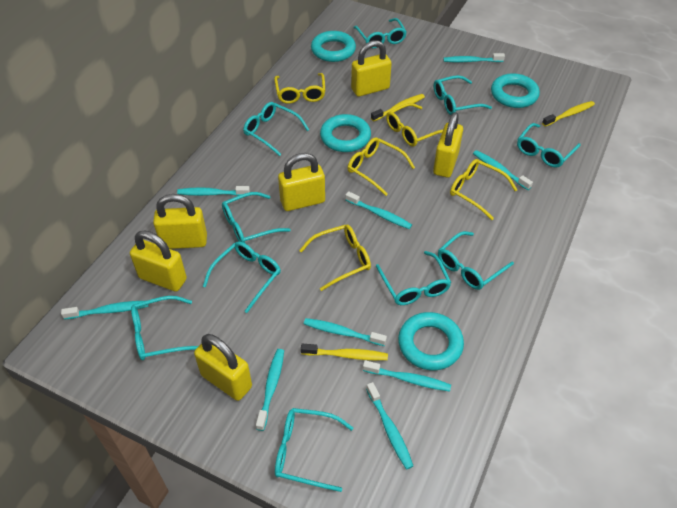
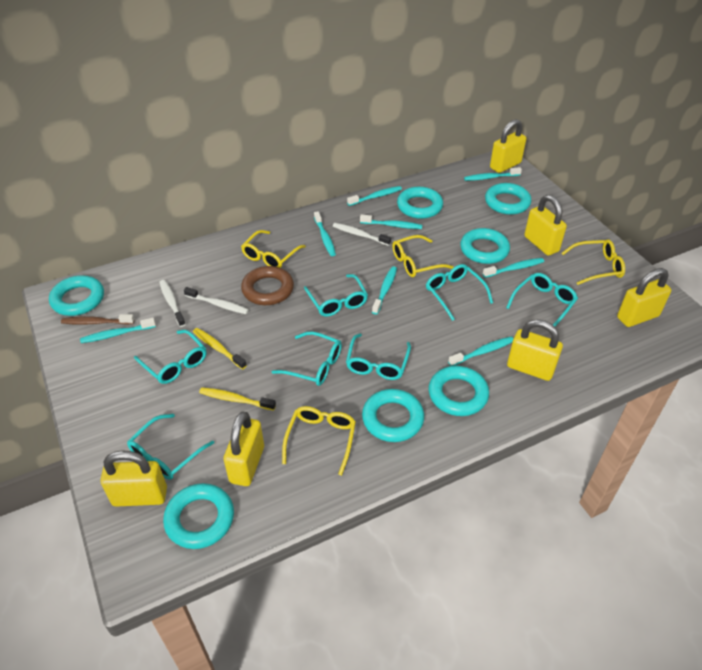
brown ring: none = 0 -> [241,266,294,305] = 1
brown toothbrush: none = 0 -> [61,314,134,325] = 1
turquoise glasses: [131,296,198,360] [203,241,281,313] [222,192,291,243] [243,102,309,156] [275,408,353,492] [353,18,407,48] [376,251,451,305] [433,75,492,115] [438,231,514,290] [517,123,581,168] = 10 -> [127,414,214,480] [134,330,207,384] [271,331,342,386] [304,274,368,317] [346,333,411,380] [426,264,493,321] [506,273,578,327] = 7
turquoise ring: [311,31,356,62] [320,114,371,152] [398,312,464,370] [491,73,540,108] = 4 -> [49,275,104,316] [163,483,234,549] [362,389,424,442] [397,187,443,219] [429,366,489,416] [460,228,510,264] [485,183,531,215] = 7
turquoise toothbrush: [61,301,149,319] [177,186,250,196] [256,349,284,431] [304,318,387,346] [345,191,412,229] [363,360,451,391] [366,382,413,469] [443,53,505,62] [473,150,533,190] = 9 -> [80,318,156,343] [314,211,336,256] [347,186,402,206] [360,214,422,229] [372,266,397,314] [448,336,514,366] [464,167,522,181] [483,258,544,278] = 8
white toothbrush: none = 0 -> [159,280,186,327] [184,287,249,314] [333,223,391,246] = 3
yellow glasses: [274,73,325,104] [299,225,371,291] [348,137,415,196] [386,103,443,147] [450,159,517,220] = 5 -> [241,230,306,268] [282,406,356,476] [392,235,454,277] [561,239,625,285] = 4
yellow toothbrush: [301,344,388,360] [371,94,425,122] [542,101,595,127] = 3 -> [193,328,247,370] [199,388,276,411] = 2

